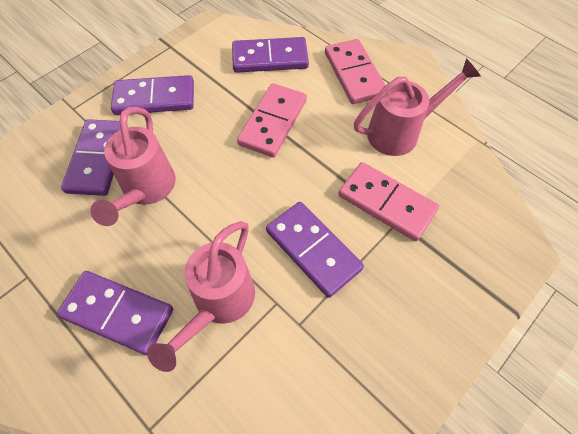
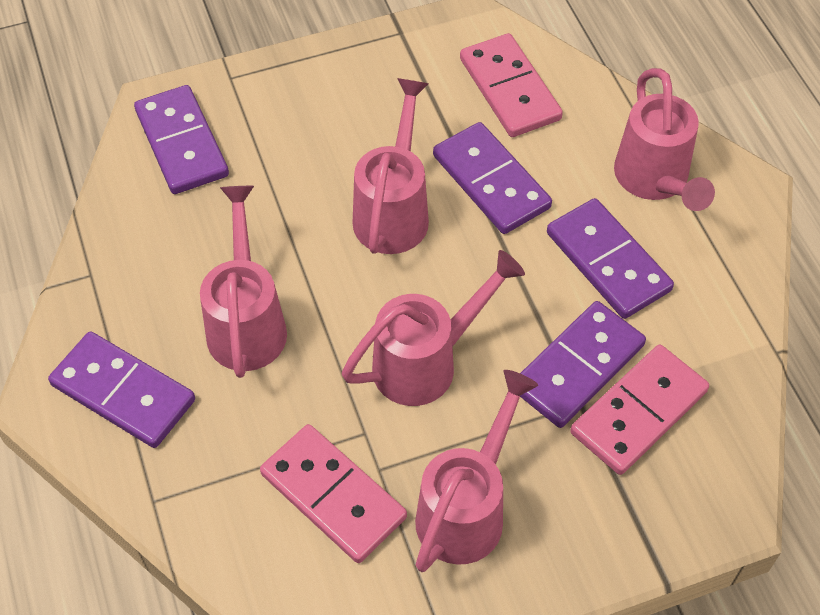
pink watering can: [90,107,176,226] [147,221,255,372] [354,58,481,156] = 3 -> [200,186,287,378] [342,250,525,406] [353,78,429,254] [415,370,538,572] [614,68,715,211] = 5

